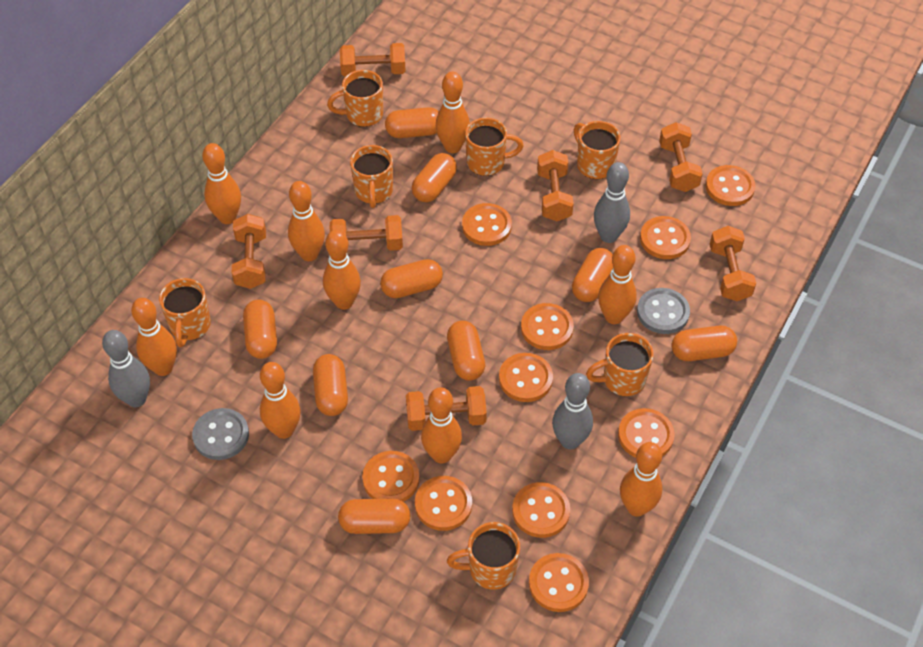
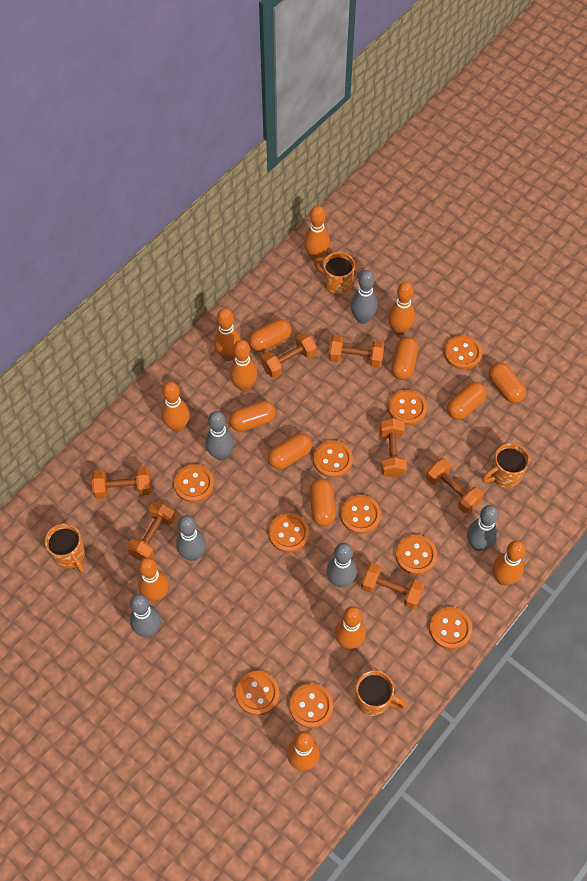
grey bowling pin: [102,330,150,407] [552,373,593,450] [594,162,630,243] = 3 -> [130,594,161,637] [176,515,206,561] [205,411,234,460] [327,543,357,588] [351,270,378,324] [467,505,499,551] = 6
grey button: [192,408,249,460] [637,288,690,334] = 2 -> none = 0
orange capsule: [243,299,277,359] [313,354,348,416] [338,499,411,534] [380,259,443,298] [385,107,439,138] [412,153,457,202] [447,321,485,381] [572,248,613,302] [672,326,737,361] = 9 -> [229,400,276,432] [249,319,291,352] [268,433,312,470] [310,479,336,526] [391,337,418,380] [447,382,487,420] [488,363,526,403] = 7
orange mug: [159,278,211,347] [327,70,383,127] [350,145,393,208] [447,522,520,590] [465,118,524,176] [574,121,621,179] [586,333,654,396] = 7 -> [45,523,85,573] [314,252,355,295] [356,670,407,716] [482,443,530,488] = 4

